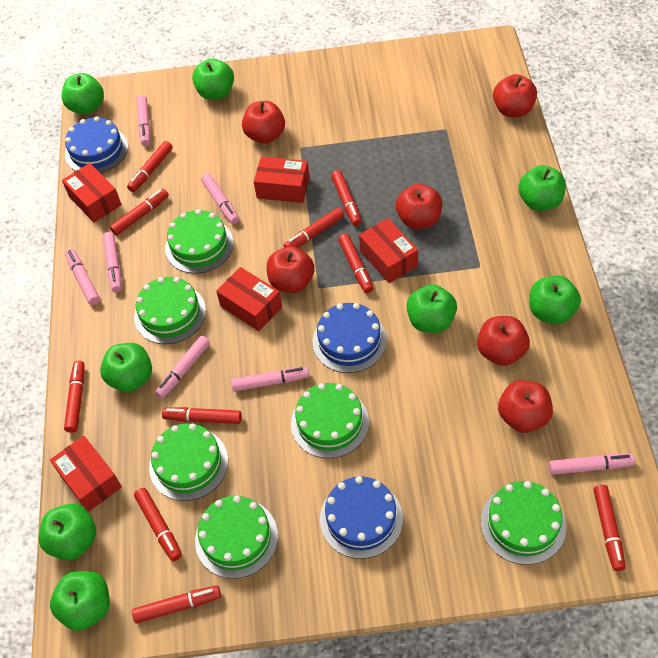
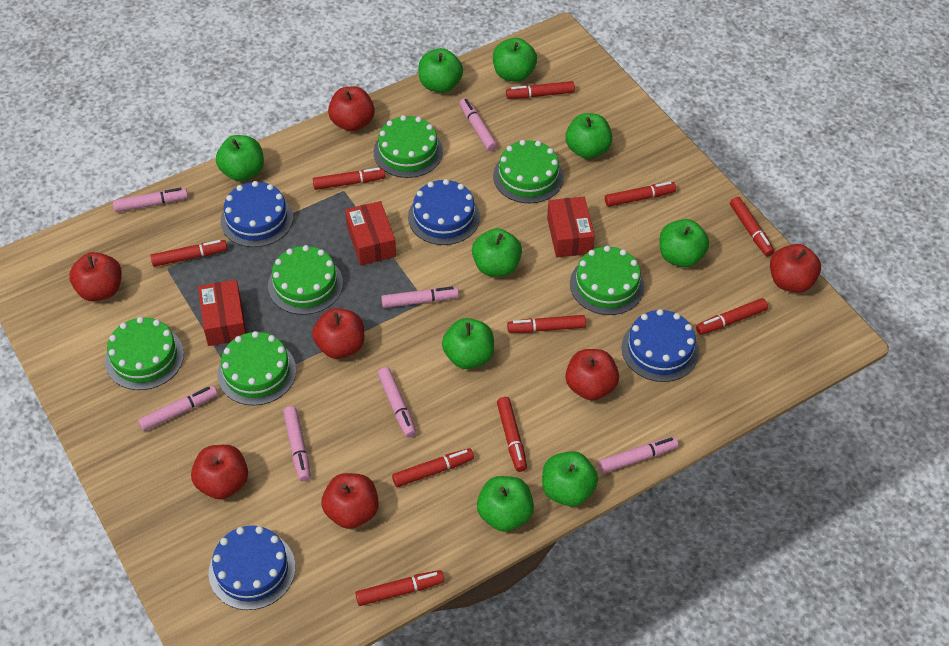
blue cake: [65,116,128,173] [313,303,387,373] [320,476,403,559] = 3 -> [209,526,295,610] [221,181,293,247] [408,179,480,245] [621,309,699,382] = 4
green apple: [39,504,96,560] [50,571,110,631] [62,73,104,114] [100,343,152,392] [192,58,234,100] [407,284,457,333] [518,165,566,211] [530,276,581,324] = 8 -> [216,135,264,181] [418,48,463,93] [442,318,494,369] [472,228,522,276] [477,476,534,532] [493,38,537,82] [542,451,598,506] [565,113,612,159] [659,219,709,267] = 9
red apple: [242,101,285,144] [267,246,315,293] [396,184,442,229] [477,316,530,366] [493,74,537,117] [498,380,553,433] = 6 -> [69,252,122,301] [191,445,248,499] [312,308,364,359] [322,473,379,529] [328,86,375,132] [565,349,619,400] [770,244,821,293] = 7
red box: [50,436,122,512] [62,163,122,223] [216,267,282,331] [254,157,310,203] [359,218,418,283] = 5 -> [198,280,246,346] [345,201,396,265] [547,197,595,257] = 3

